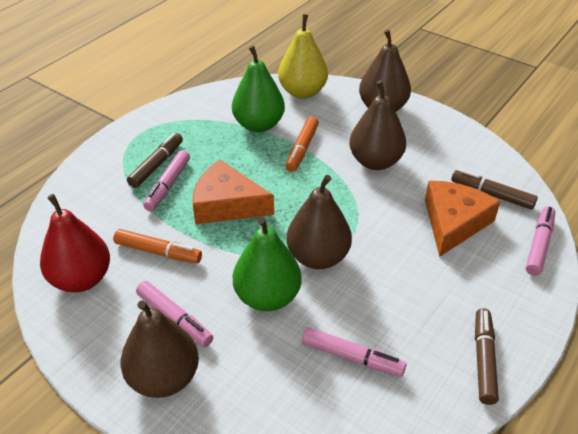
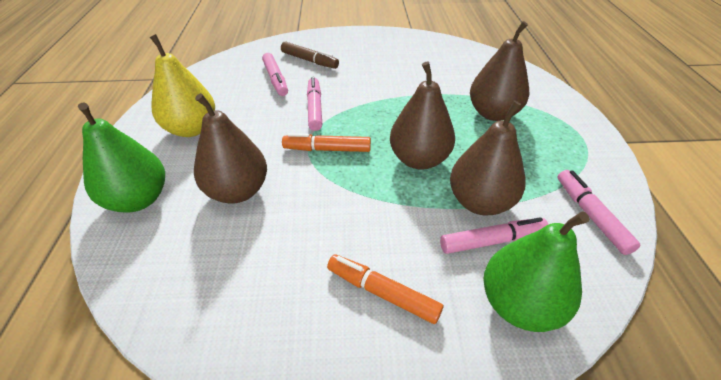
brown marker: [127,133,183,188] [451,169,538,210] [475,308,499,405] = 3 -> [281,41,339,69] = 1
orange cheese: [193,160,274,224] [425,181,500,257] = 2 -> none = 0
red pear: [40,194,110,292] = 1 -> none = 0

